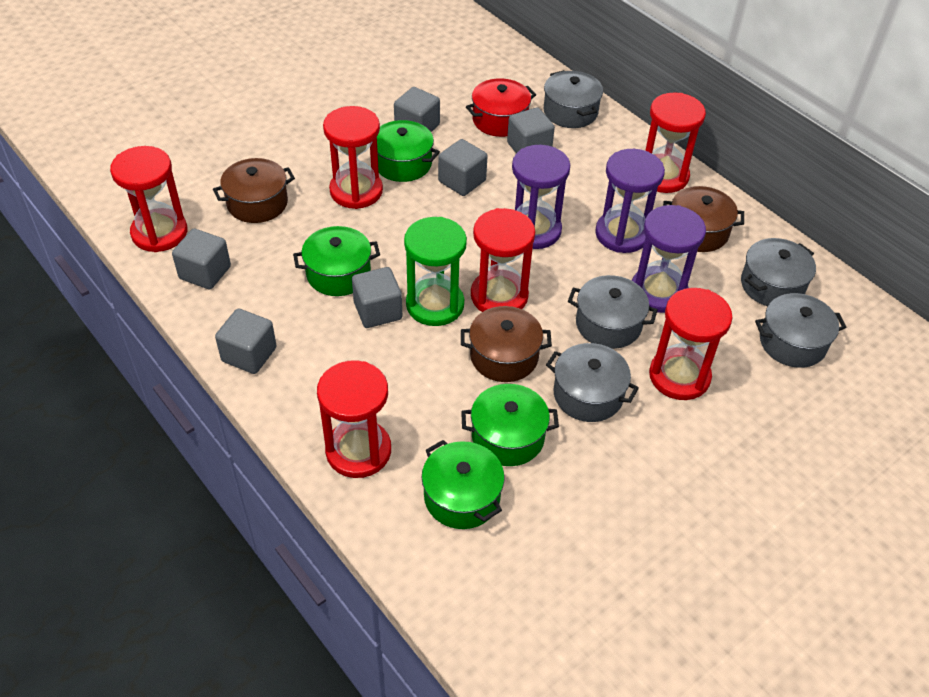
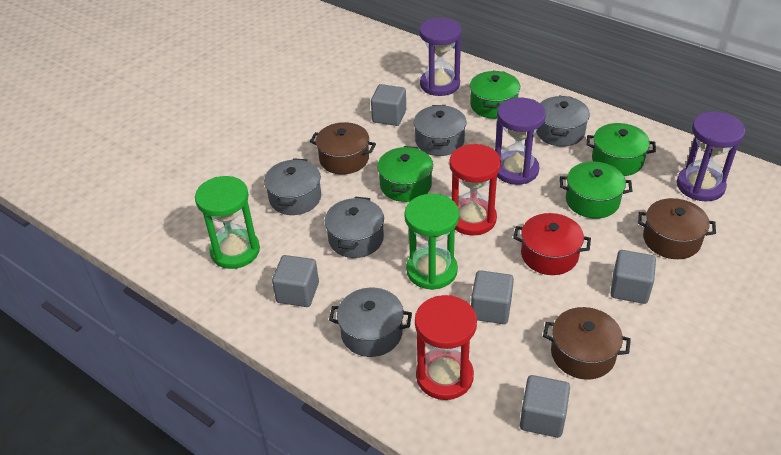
green hourglass: [404,217,467,326] = 1 -> [195,176,260,269] [404,194,459,290] = 2
grey cube: [172,229,231,289] [215,308,277,374] [352,267,402,328] [394,87,440,132] [438,139,487,196] [507,107,555,153] = 6 -> [272,255,319,307] [371,84,406,126] [471,270,514,324] [520,375,570,438] [610,250,656,304] = 5
red hourglass: [110,146,187,252] [317,360,391,478] [323,106,383,209] [471,208,535,312] [645,92,706,193] [649,288,733,400] = 6 -> [415,295,477,400] [449,144,501,235] = 2

